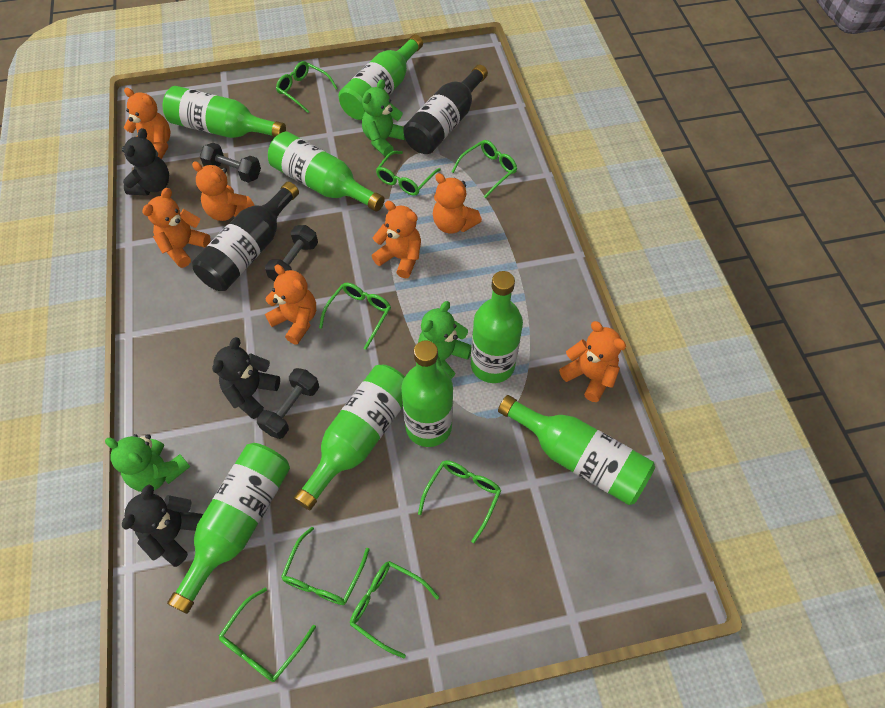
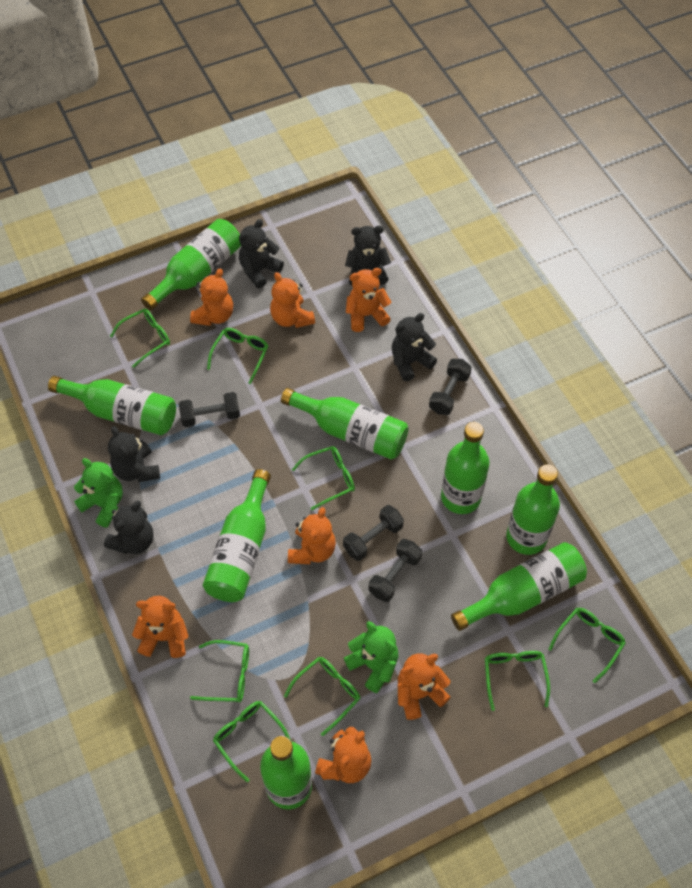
black bottle: [192,182,299,291] [403,64,488,154] = 2 -> none = 0
black dumbbell: [200,143,261,183] [257,368,319,439] [265,225,318,282] = 3 -> [179,392,240,427] [343,505,404,561] [368,539,422,602] [429,359,472,415] = 4
black teddy bear: [122,128,169,196] [122,484,203,567] [212,337,280,419] = 3 -> [104,501,154,554] [108,426,160,482] [239,219,284,288] [345,226,391,285] [392,313,437,381] = 5
green teddy bear: [105,434,190,492] [362,79,406,157] [418,301,472,379] = 3 -> [74,458,123,527] [344,621,398,693] = 2

